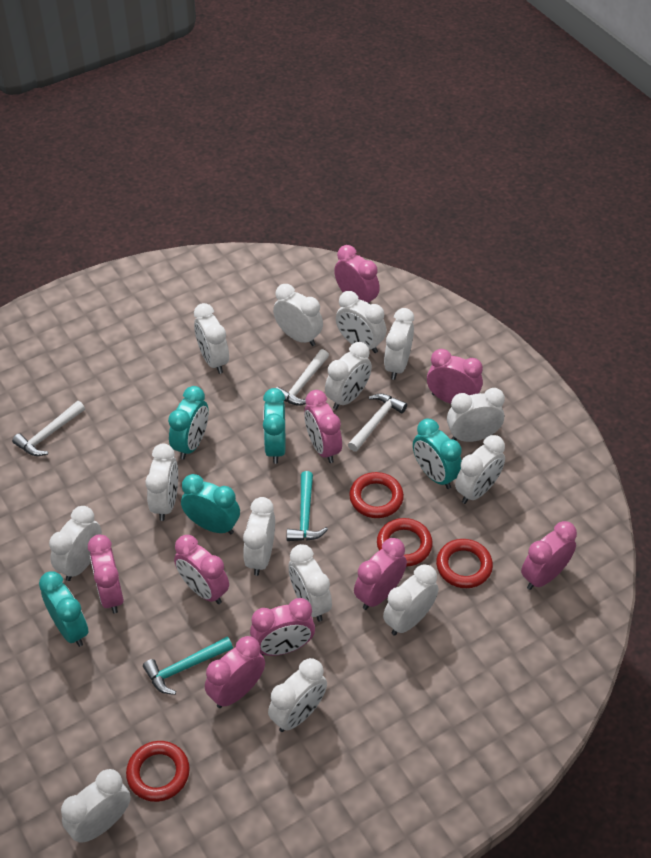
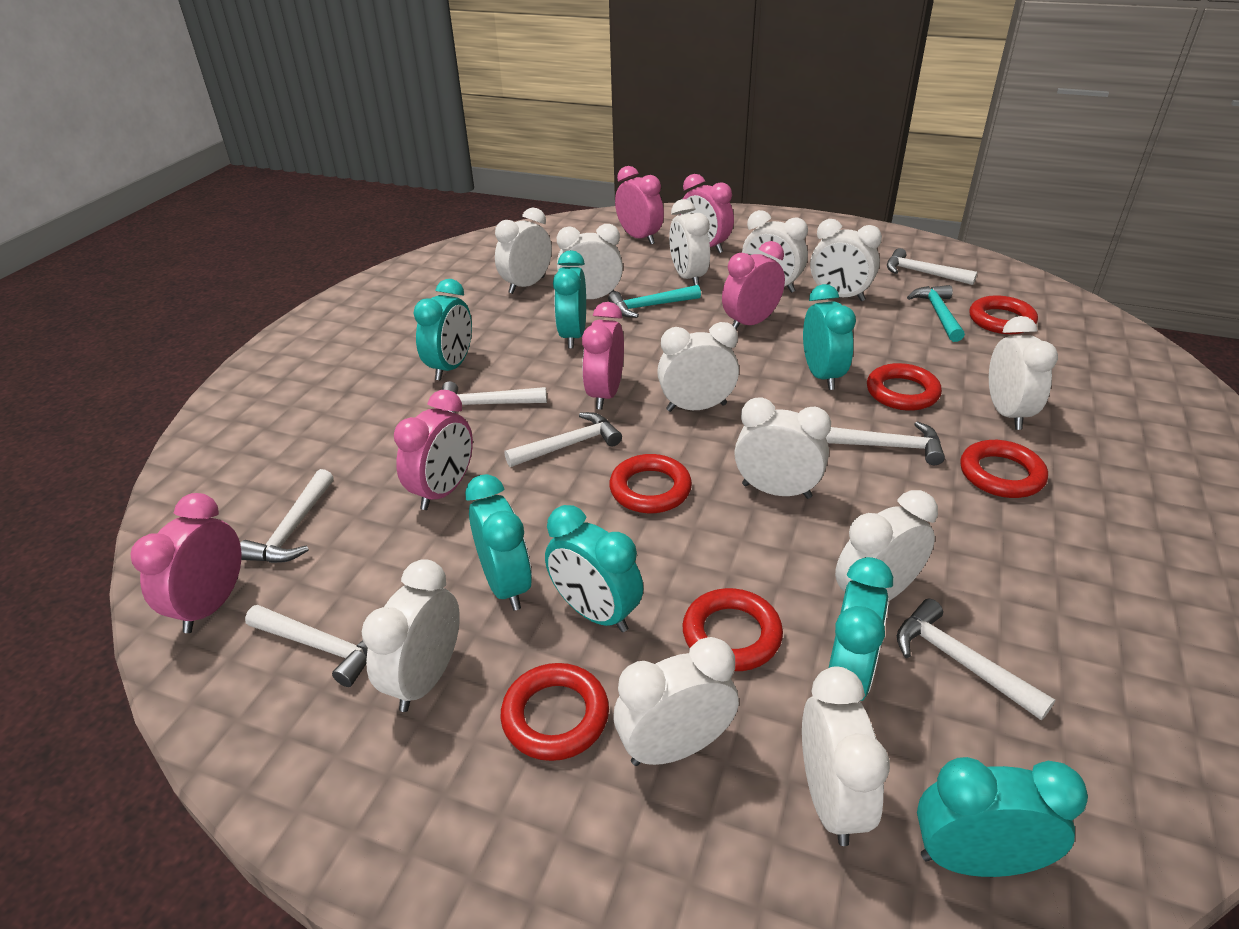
pink clock: [88,534,124,614] [174,535,229,604] [205,636,265,708] [250,598,315,656] [304,390,342,463] [334,245,380,303] [354,538,407,610] [427,349,483,404] [521,521,577,590] = 9 -> [130,493,241,633] [394,390,473,510] [582,302,624,410] [615,166,664,244] [679,174,734,253] [722,241,785,329] = 6
red ring: [126,741,190,802] [349,472,404,518] [377,518,433,567] [436,539,493,588] = 4 -> [500,663,609,761] [609,454,692,513] [682,588,783,671] [867,363,942,411] [960,440,1048,498] [969,295,1038,334] = 6
turquoise clock: [39,571,89,647] [168,386,209,460] [181,474,240,535] [263,388,285,464] [413,418,462,489] = 5 -> [413,279,472,381] [465,474,532,611] [545,505,643,632] [553,250,586,349] [803,284,856,390] [829,557,893,701] [917,757,1088,877] = 7
white clock: [49,506,102,581] [61,769,131,843] [145,444,178,521] [194,303,229,374] [243,497,275,576] [268,658,327,732] [273,284,323,346] [289,544,332,622] [325,342,372,410] [336,291,387,353] [383,564,439,636] [384,308,414,380] [447,388,505,442] [455,435,505,504] = 14 -> [362,559,460,712] [495,208,552,294] [557,224,623,299] [614,637,739,766] [657,322,739,412] [669,199,710,286] [734,397,831,499] [742,210,808,293] [802,667,890,846] [810,219,882,301] [835,490,938,601] [989,316,1058,430] = 12
white hammer: [12,401,85,456] [276,349,329,406] [348,394,407,452] = 3 -> [240,469,334,563] [245,605,368,687] [442,381,547,413] [504,412,622,467] [826,421,945,465] [887,248,978,285] [897,599,1055,720] = 7

